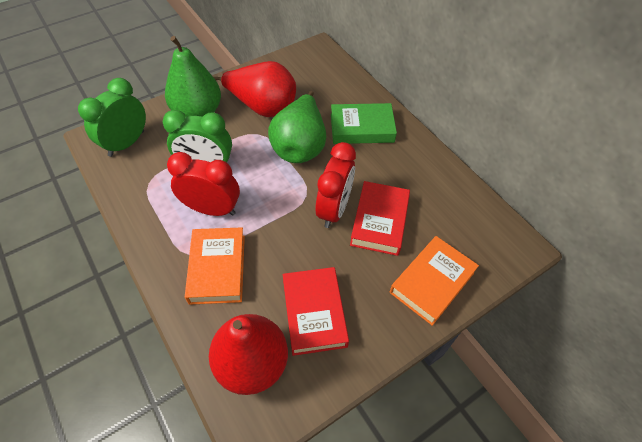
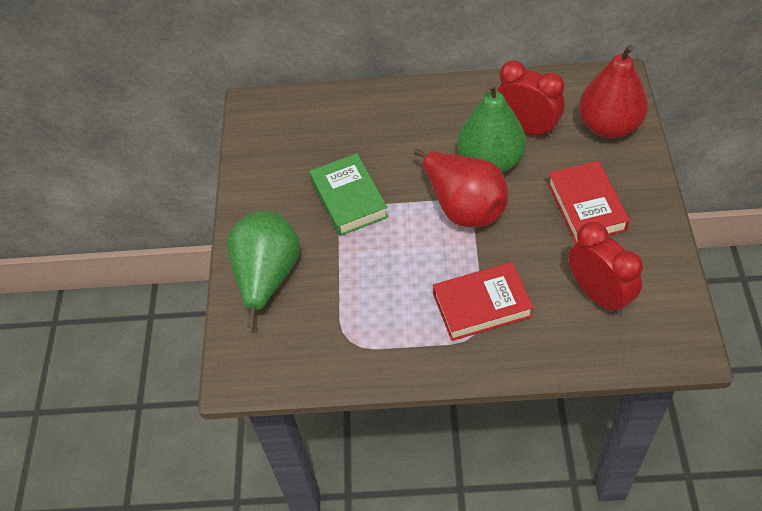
green clock: [78,78,146,157] [163,110,232,162] = 2 -> none = 0
orange book: [185,227,245,305] [390,236,479,326] = 2 -> none = 0

